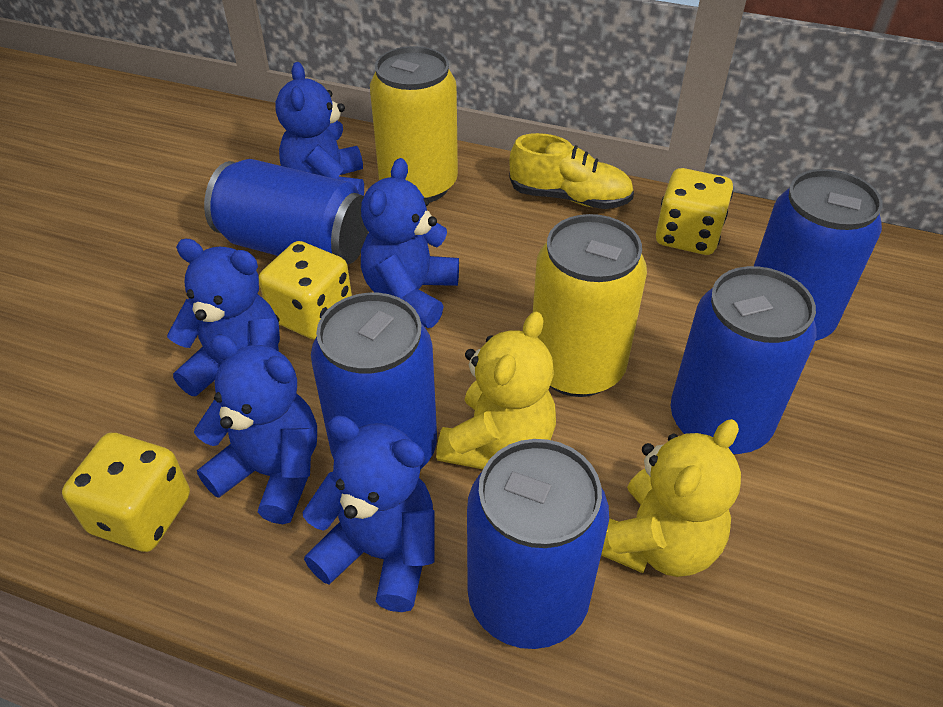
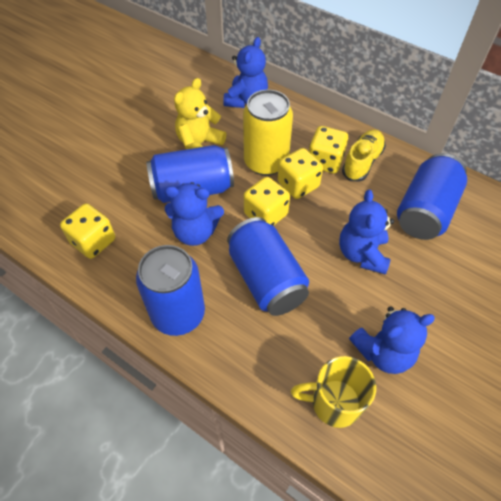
blue can: [204,159,369,264] [311,293,437,470] [467,439,609,649] [670,266,817,455] [754,169,883,341] = 5 -> [136,245,205,336] [146,145,234,203] [227,217,309,316] [397,153,467,240] = 4
blue teddy bear: [167,239,280,396] [194,334,317,524] [275,62,364,196] [303,415,435,612] [361,158,459,328] = 5 -> [165,182,224,246] [223,37,268,108] [339,190,394,275] [349,306,435,374] = 4
yellow can: [370,46,458,203] [533,214,647,397] = 2 -> [243,90,293,176] = 1
yellow dice: [62,433,190,552] [259,241,352,340] [656,168,733,255] = 3 -> [60,203,115,259] [244,177,290,226] [278,148,323,199] [309,126,348,174] = 4
yellow mug: none = 0 -> [291,356,376,428] = 1
yellow teddy bear: [436,312,556,469] [601,419,741,577] = 2 -> [174,78,226,149] = 1

